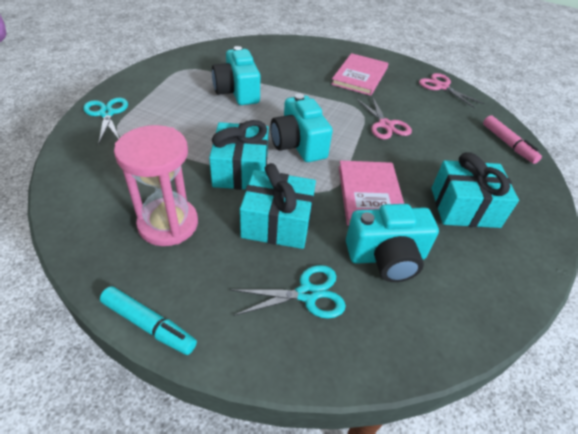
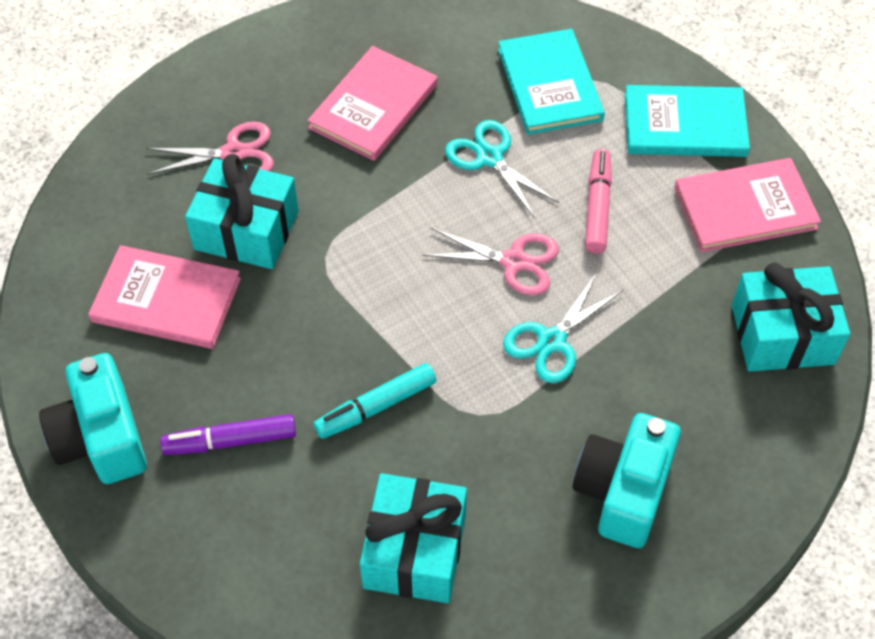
pink book: [331,53,388,96] [339,160,404,226] = 2 -> [88,245,241,349] [308,46,438,161] [674,158,821,252] = 3
pink hourglass: [114,125,198,246] = 1 -> none = 0
purple marker: none = 0 -> [160,414,296,455] = 1
turquoise book: none = 0 -> [498,29,605,135] [625,85,750,157] = 2
turquoise camera: [212,46,260,105] [270,94,333,162] [346,204,439,282] = 3 -> [39,353,147,484] [573,413,681,548] = 2

